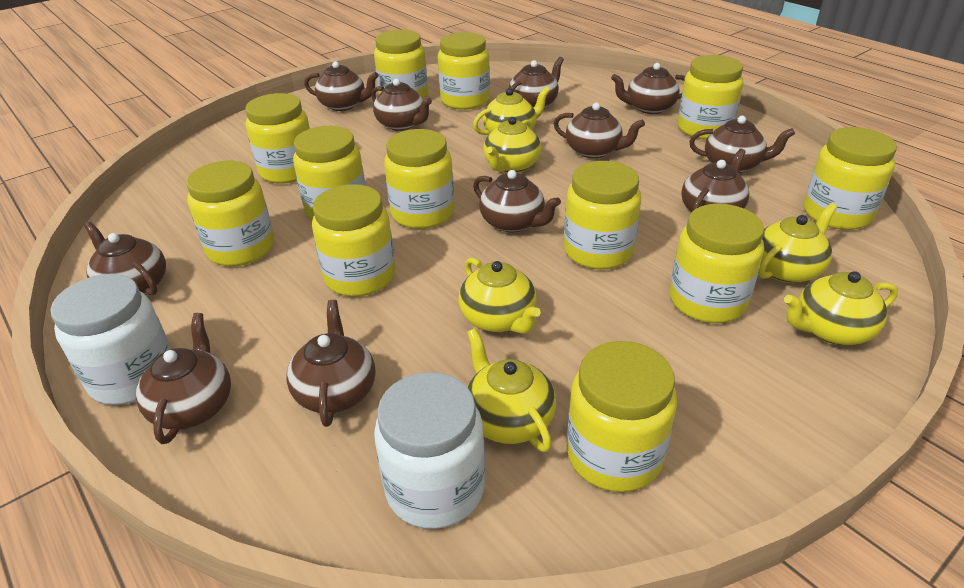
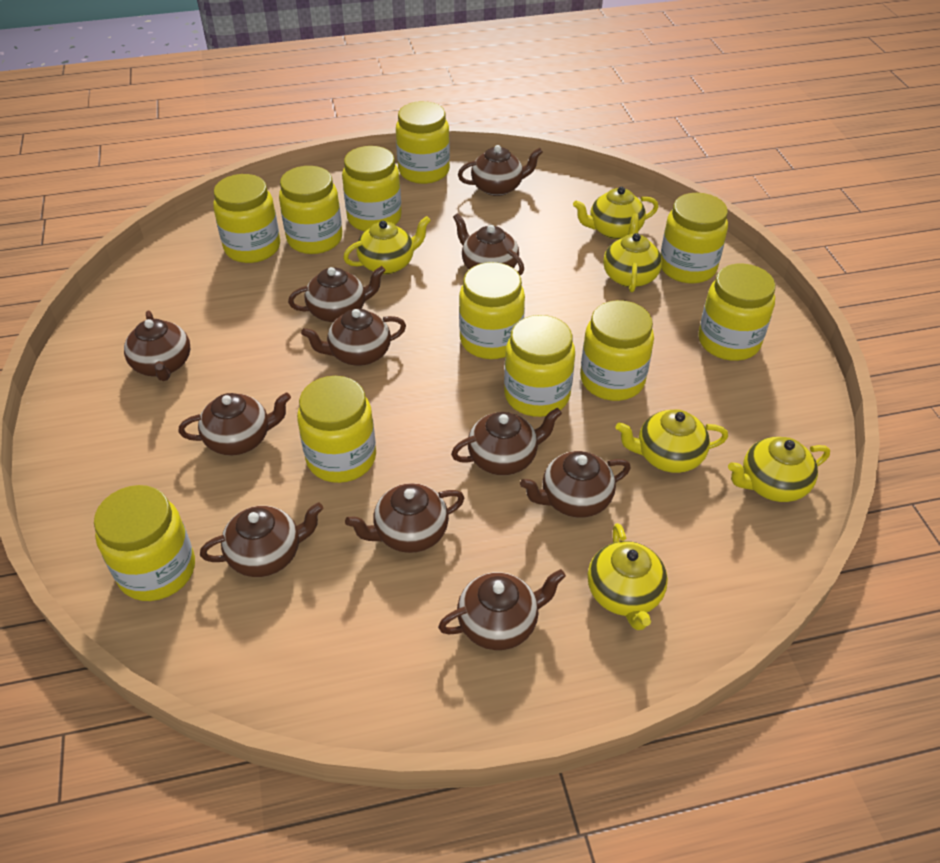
white jar: [50,274,171,405] [374,372,485,529] = 2 -> none = 0
yellow jar: [186,161,274,266] [245,93,310,184] [293,126,366,220] [312,184,395,297] [374,30,428,100] [384,129,454,229] [438,32,490,110] [564,161,641,270] [567,341,677,492] [670,204,764,323] [678,55,743,140] [804,127,897,230] = 12 -> [94,485,195,601] [213,174,280,263] [279,166,342,254] [297,376,376,483] [342,146,402,231] [396,101,450,184] [459,262,525,359] [504,315,575,417] [580,300,654,401] [661,193,728,283] [698,264,776,361] = 11

